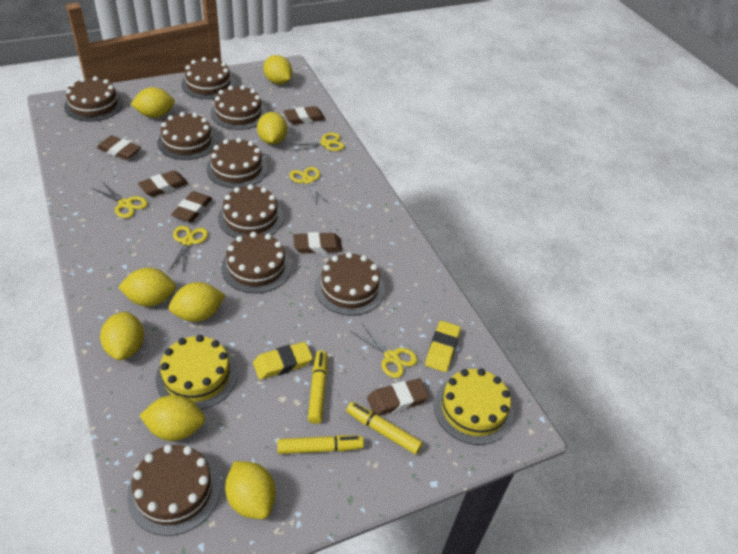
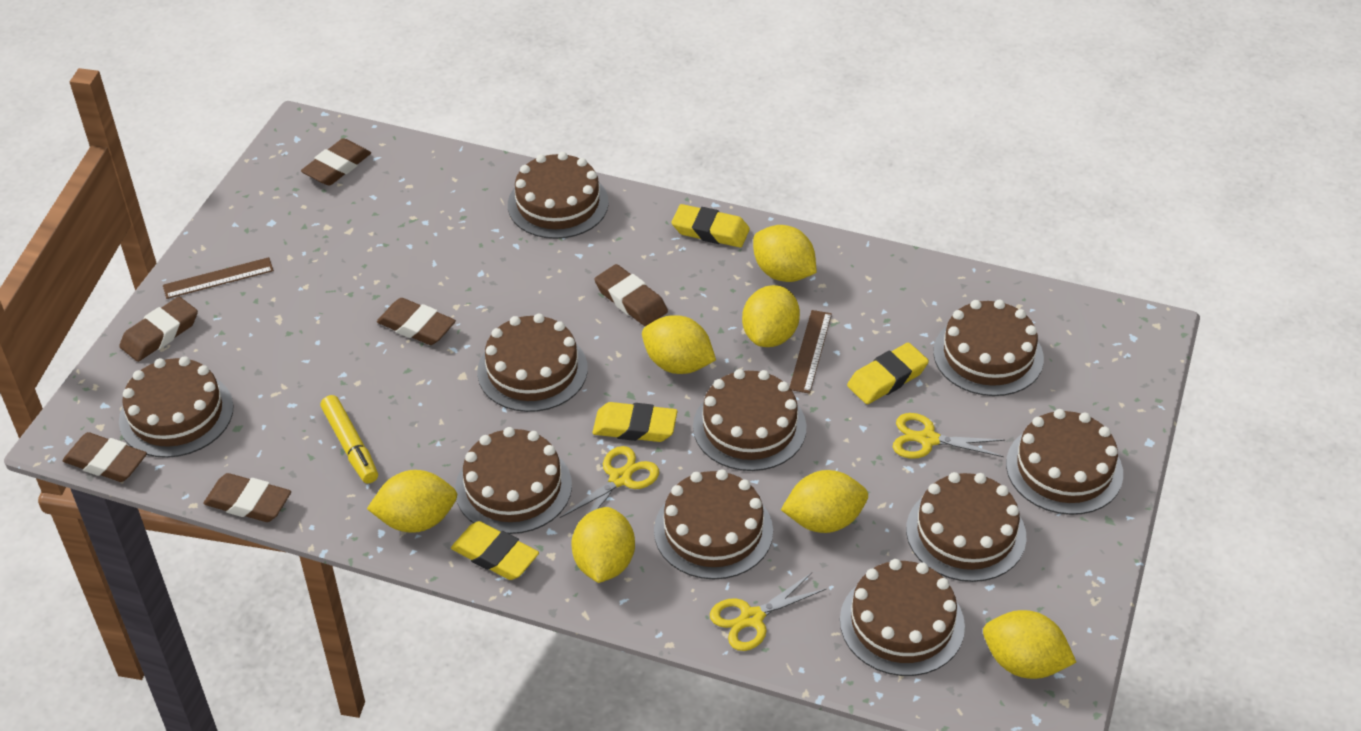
brown cake: [64,76,123,122] [127,445,221,536] [157,112,217,160] [181,57,235,99] [206,138,268,188] [211,85,267,130] [218,184,284,238] [221,232,291,293] [315,252,385,316] = 9 -> [119,356,234,458] [455,427,572,534] [477,314,588,412] [508,152,609,239] [654,469,773,579] [693,369,806,471] [840,559,965,676] [906,472,1026,582] [933,300,1044,396] [1006,409,1123,515] = 10
brown ruler: none = 0 -> [163,257,274,299] [789,310,832,394] = 2
yellow cake: [156,335,237,410] [434,368,513,445] = 2 -> none = 0
yellow eraser: [253,342,313,380] [425,321,461,372] = 2 -> [451,521,539,580] [592,402,677,442] [671,204,750,248] [847,343,929,404] = 4
yellow lemon: [100,312,144,360] [118,268,176,307] [130,87,175,118] [139,395,205,441] [169,282,225,322] [225,461,276,519] [257,112,287,145] [263,55,292,84] = 8 -> [367,470,457,533] [572,507,635,583] [642,315,716,374] [742,285,800,347] [753,225,816,282] [781,470,868,533] [983,610,1076,679] = 7
yellow marker: [277,435,364,454] [308,351,327,424] [346,402,423,454] = 3 -> [321,395,378,484] = 1
yellow scissors: [92,182,148,218] [168,226,208,272] [287,133,345,152] [289,167,329,205] [352,324,418,378] = 5 -> [560,446,659,518] [710,573,826,651] [893,413,1005,459] = 3

